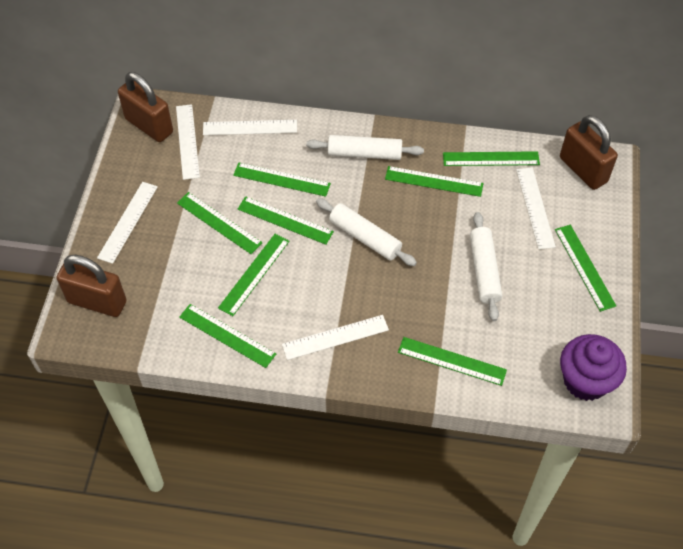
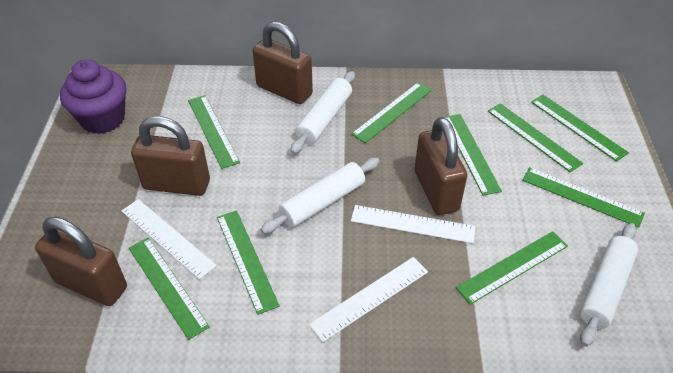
brown padlock: [57,255,127,317] [118,72,173,142] [560,115,618,190] = 3 -> [35,216,127,306] [131,116,210,196] [252,22,313,104] [415,117,467,215] = 4
white ruler: [97,182,158,264] [176,104,200,180] [203,120,297,135] [282,315,389,360] [516,167,556,249] = 5 -> [122,199,217,280] [309,257,428,342] [351,205,475,243] = 3

